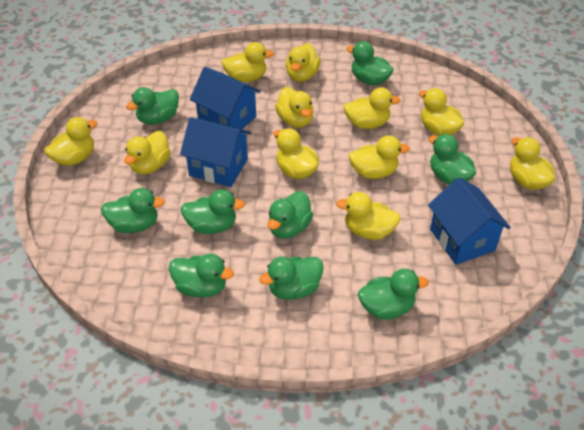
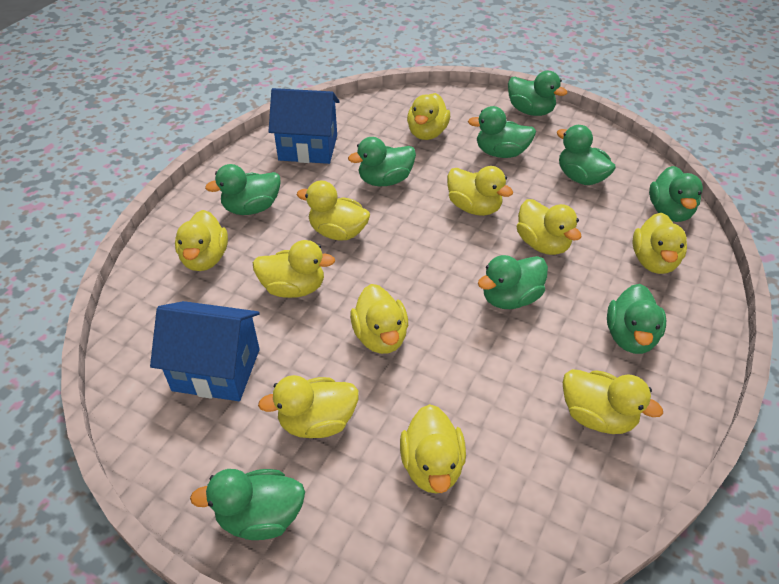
blue house: [180,117,251,187] [190,67,261,129] [428,177,511,265] = 3 -> [150,301,260,401] [268,88,340,164] = 2

